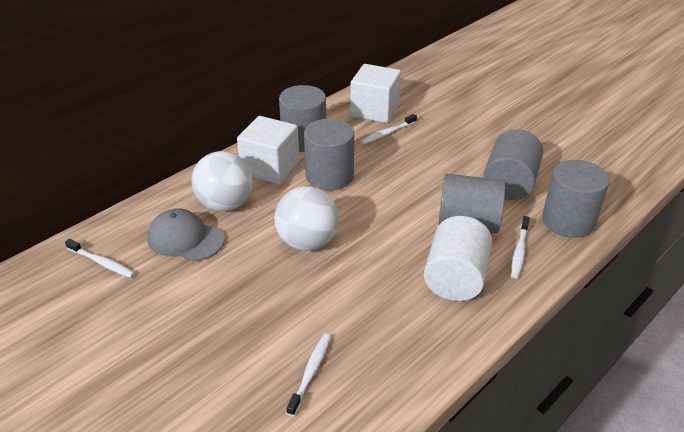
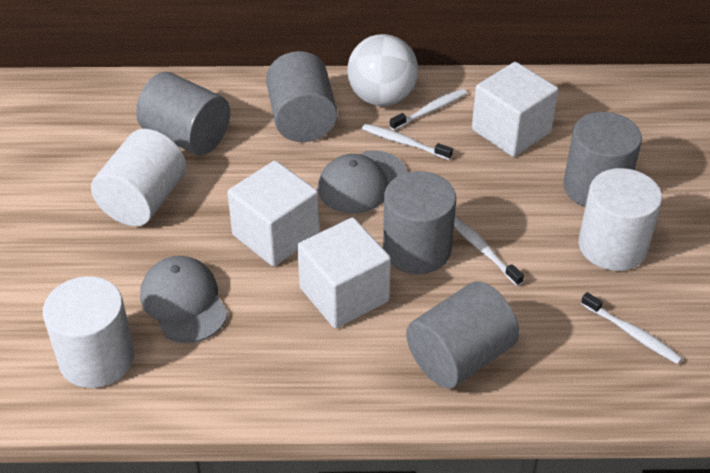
grey cap: [147,209,225,261] = 1 -> [140,256,228,343] [318,150,407,214] = 2
white ball: [191,151,253,211] [274,186,339,251] = 2 -> [347,34,418,106] = 1
white cube: [237,116,299,184] [350,64,401,123] = 2 -> [227,161,319,266] [297,217,391,328] [472,62,558,157] = 3
white cylinder: [424,216,492,301] = 1 -> [43,276,134,388] [91,129,186,226] [578,168,662,271] = 3

